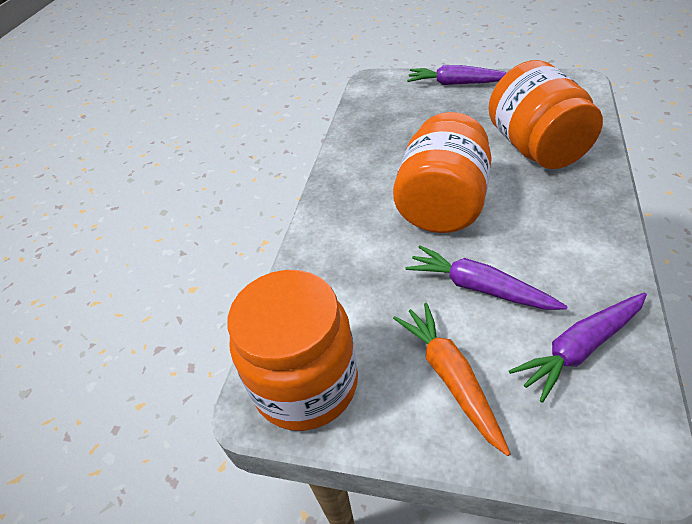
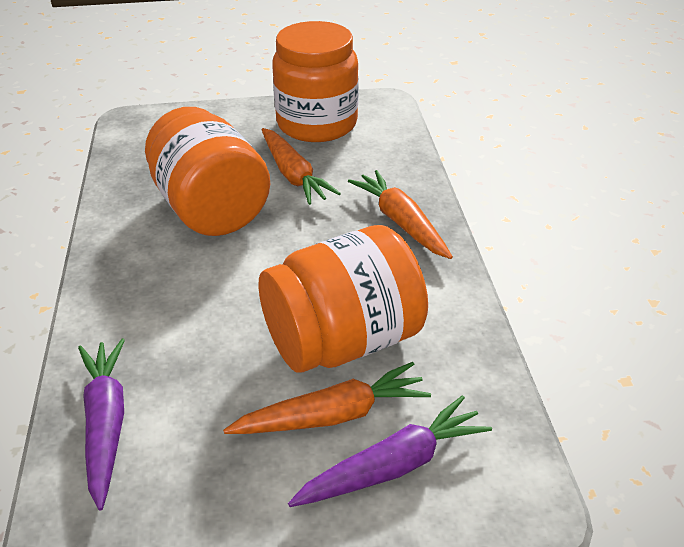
orange carrot: [393,303,511,456] = 1 -> [223,362,431,434] [262,128,341,205] [348,170,453,259] = 3
purple carrot: [405,245,568,310] [407,65,507,85] [509,293,647,403] = 3 -> [78,338,125,511] [288,395,492,507] = 2

